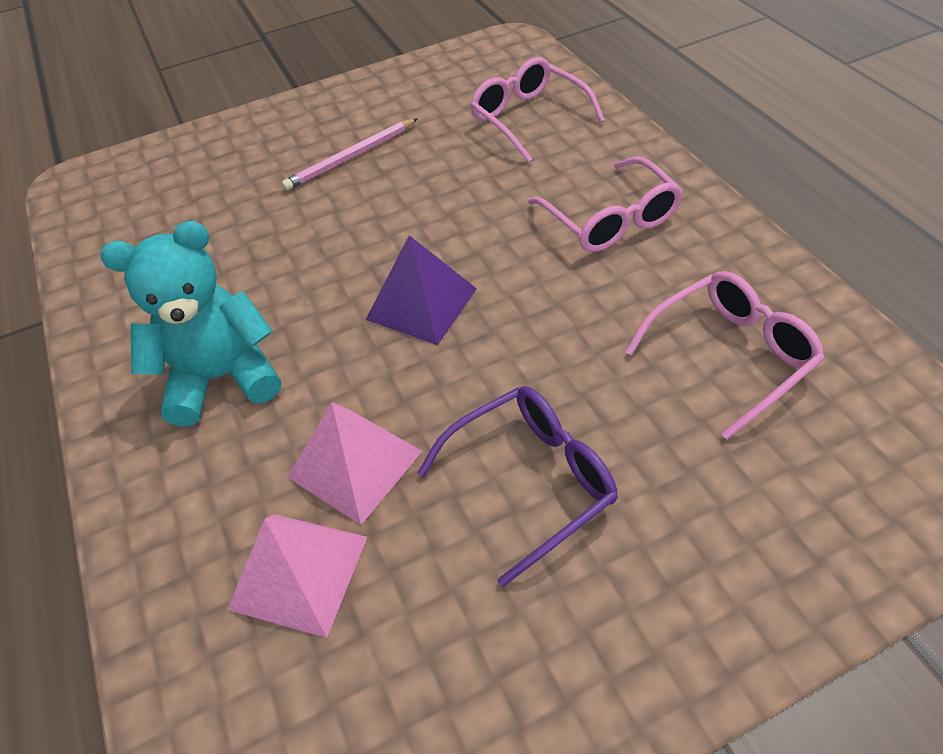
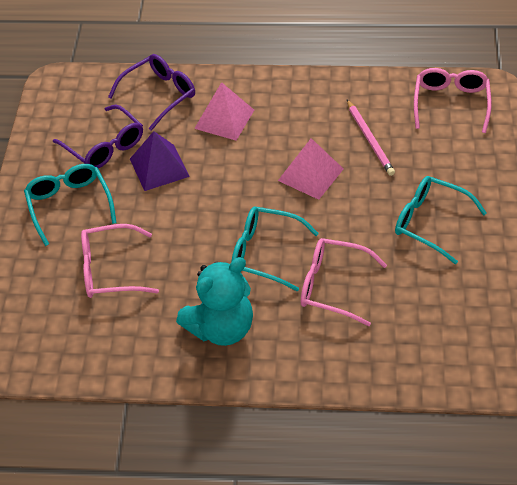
purple glasses: [418,386,618,587] = 1 -> [53,105,143,169] [108,54,195,131] = 2
turquoise glasses: none = 0 -> [24,164,117,246] [231,207,319,292] [395,176,487,264] = 3

